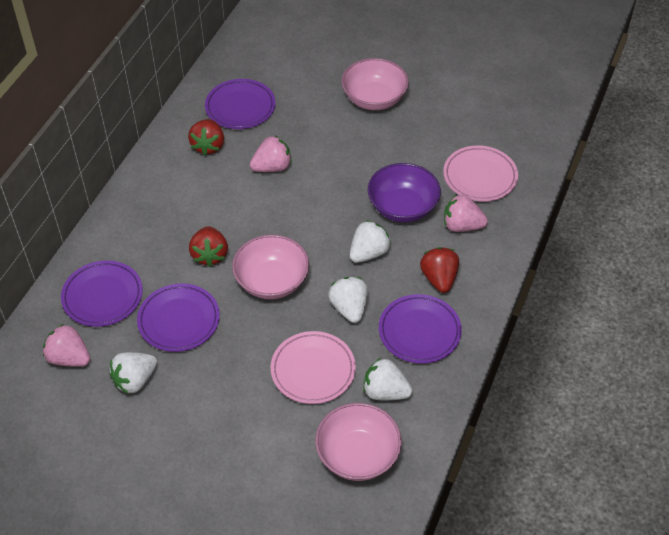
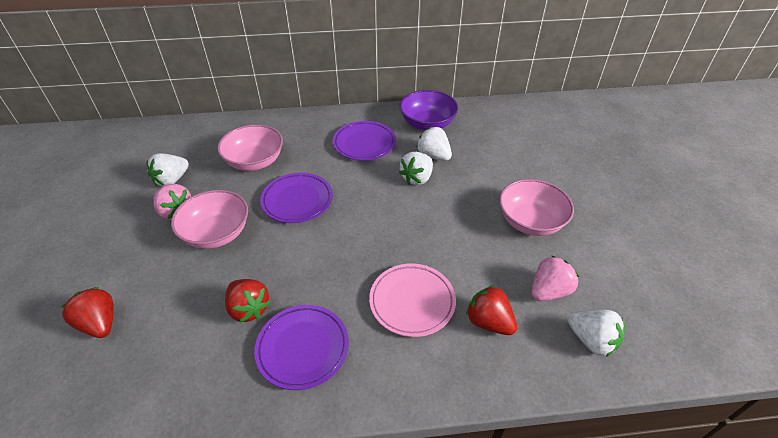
pink plate: [271,331,356,404] [443,146,518,201] = 2 -> [369,263,456,337] = 1
pink strawberry: [43,324,91,367] [250,136,292,172] [444,194,488,232] = 3 -> [153,184,191,220] [532,255,579,301] = 2
purple plate: [61,260,143,327] [137,284,220,352] [205,79,275,129] [379,294,462,364] = 4 -> [254,305,349,390] [260,173,333,223] [333,121,396,161] = 3

